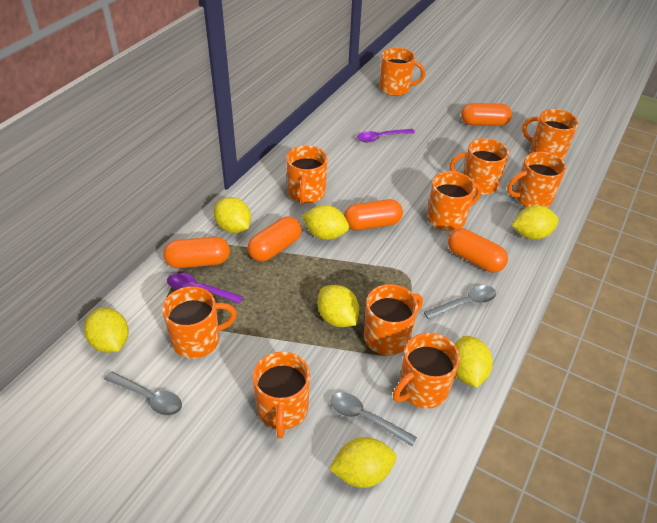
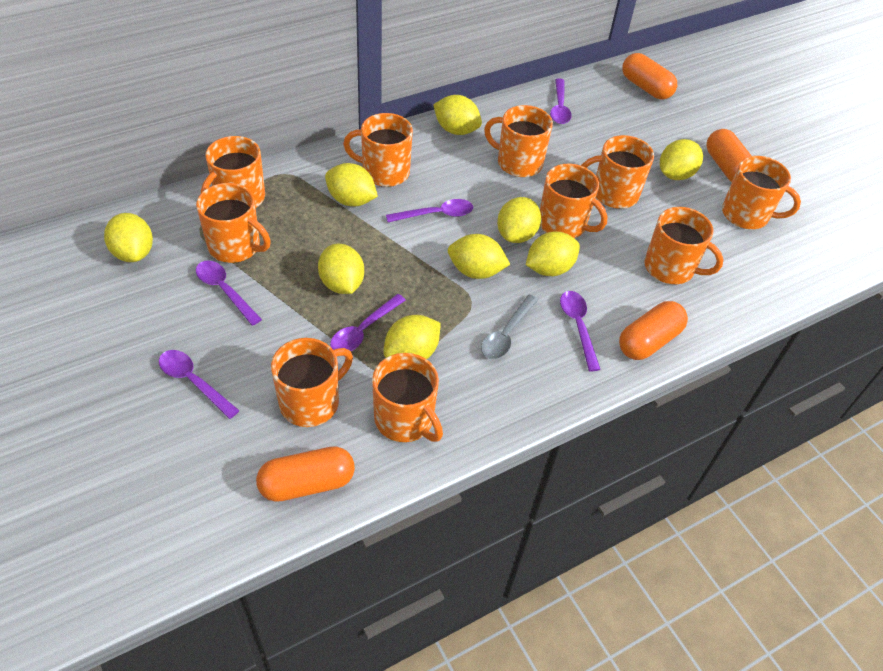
grey spoon: [104,371,182,416] [330,392,417,446] [424,285,496,319] = 3 -> [481,295,538,359] = 1
orange capsule: [164,237,230,268] [248,216,302,262] [344,199,403,230] [448,228,508,272] [461,103,512,126] = 5 -> [256,446,355,502] [619,301,688,360] [622,53,677,100] [707,129,752,182] = 4
purple spoon: [167,273,243,303] [357,129,415,142] = 2 -> [159,350,240,419] [196,261,262,326] [330,294,406,351] [386,199,473,222] [550,78,572,124] [560,291,601,371] = 6
yellow lemon: [84,308,129,353] [214,197,251,233] [302,205,349,240] [317,285,359,327] [329,437,396,488] [454,336,493,388] [512,205,559,240] = 7 -> [104,213,153,262] [318,244,364,294] [325,163,378,206] [384,315,441,359] [433,95,482,135] [448,234,510,279] [497,197,541,243] [526,232,580,276] [660,139,703,180] = 9

